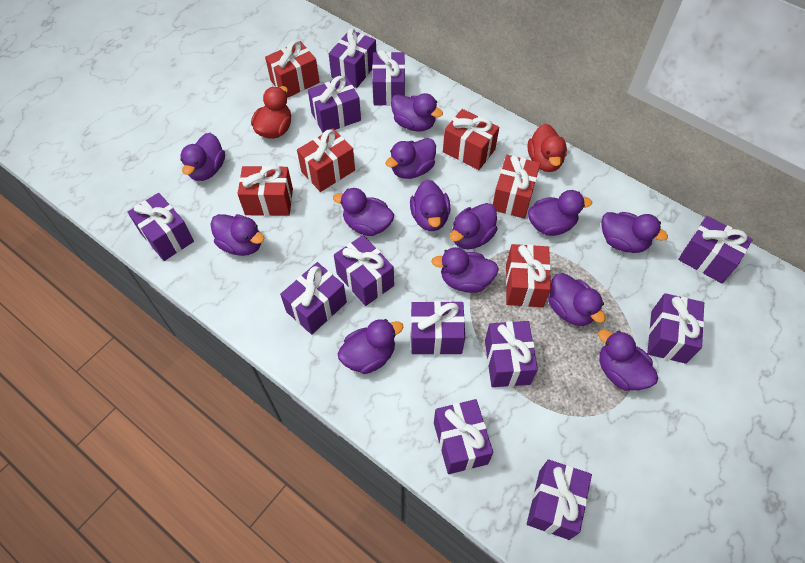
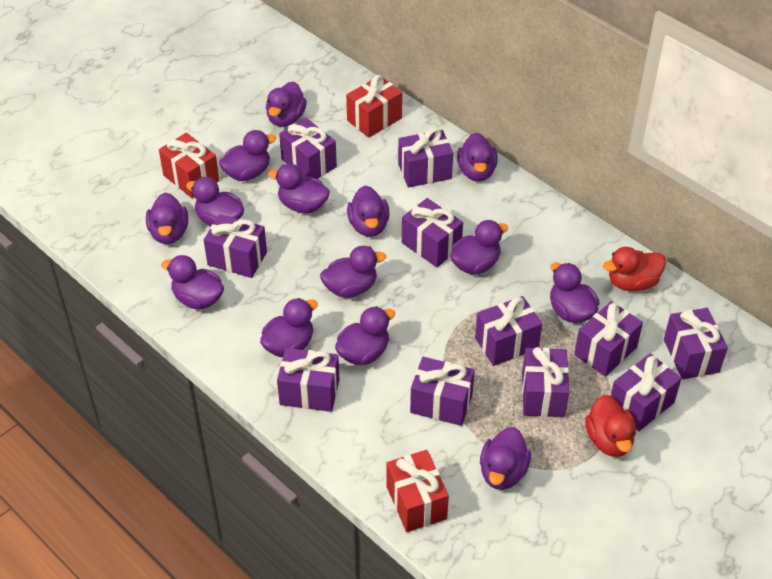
purple duck: [180,133,225,181] [210,214,264,256] [333,188,394,236] [337,319,404,374] [385,138,436,179] [391,93,443,132] [410,179,451,231] [431,247,499,293] [450,203,498,249] [528,190,592,236] [548,273,606,326] [598,330,658,391] [602,212,668,253] = 13 -> [146,193,188,244] [161,255,224,309] [186,177,244,227] [219,130,276,181] [260,298,318,357] [266,81,307,127] [268,163,330,213] [320,246,386,298] [335,306,395,365] [347,185,389,237] [450,220,508,274] [457,133,498,182] [480,427,531,490] [550,262,599,323] = 14
purple gift: [128,193,194,261] [280,262,347,335] [308,76,361,133] [329,28,376,88] [334,235,394,306] [372,50,405,106] [411,301,465,355] [434,399,493,474] [485,321,538,387] [527,459,592,540] [647,293,704,364] [678,216,753,283] = 12 -> [204,214,267,278] [277,348,339,412] [279,118,337,179] [398,128,453,188] [402,198,463,267] [410,357,475,426] [475,296,542,366] [522,347,569,417] [574,301,643,377] [611,353,682,431] [664,308,728,379] = 11
red gift: [238,165,293,216] [265,40,320,98] [297,128,355,192] [443,109,499,170] [493,155,540,219] [506,244,551,307] = 6 -> [159,133,219,198] [346,75,402,138] [386,450,449,532] = 3

